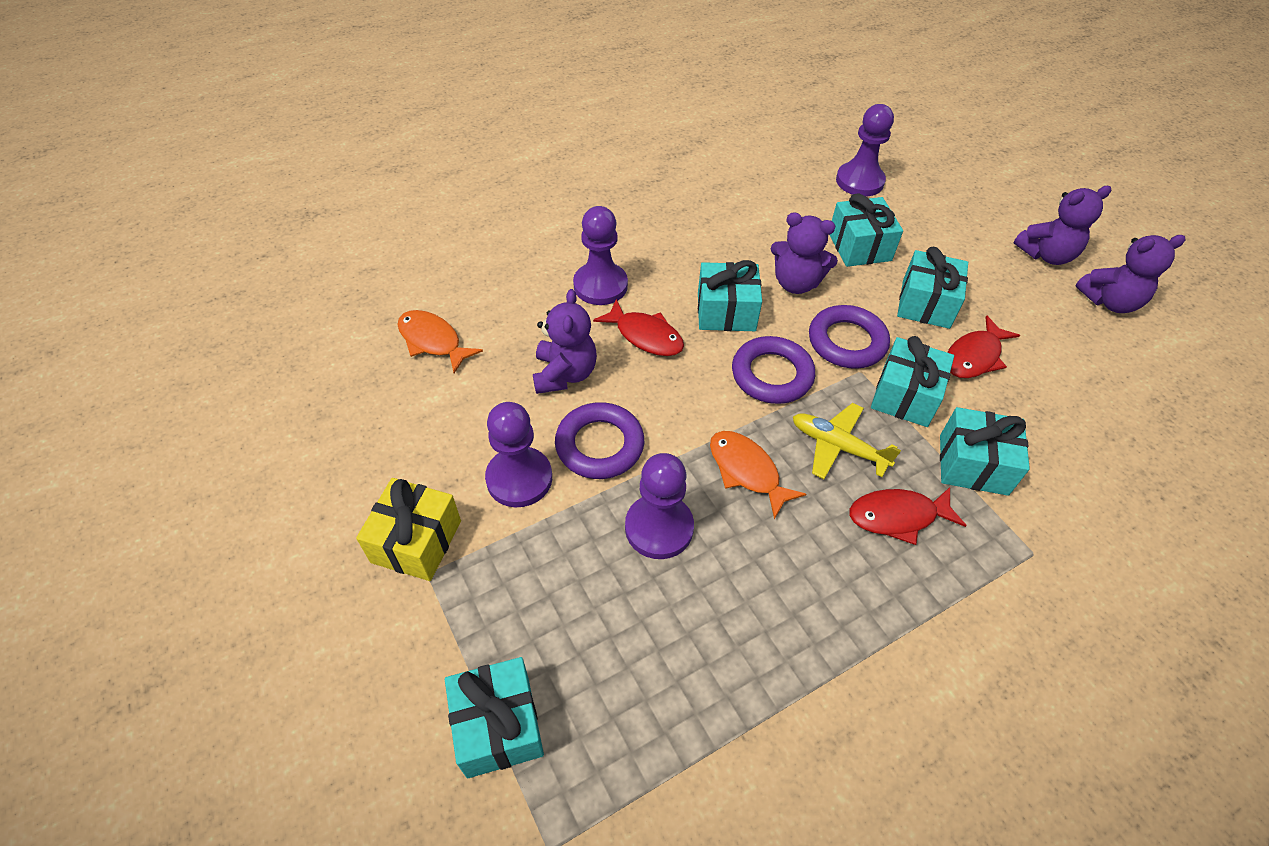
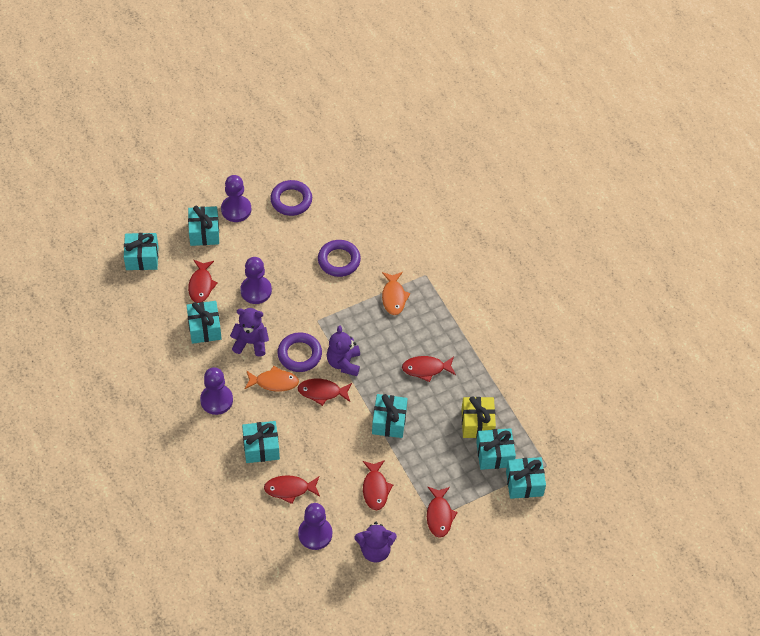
purple teddy bear: [533,289,597,394] [771,212,838,294] [1014,186,1111,265] [1075,235,1185,313] = 4 -> [230,308,269,357] [327,326,360,376] [354,522,397,563] = 3
red fish: [593,299,684,356] [850,487,967,545] [947,315,1020,378] = 3 -> [188,260,218,303] [264,475,320,504] [298,379,352,406] [363,460,393,510] [402,356,456,382] [427,487,458,538] = 6
turquoise gift: [445,657,544,778] [698,260,762,331] [830,194,903,267] [871,336,954,427] [897,247,968,329] [940,407,1030,496] = 6 -> [124,233,158,270] [186,301,222,344] [188,206,219,246] [242,421,280,463] [372,394,408,438] [476,428,516,470] [506,457,546,499] = 7
yellow plane: [793,403,901,479] = 1 -> none = 0

